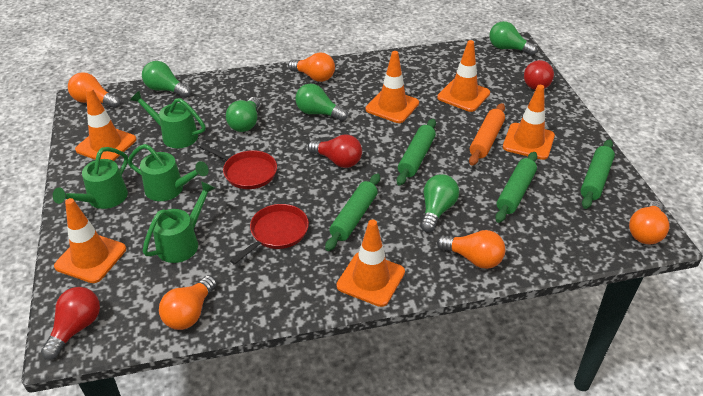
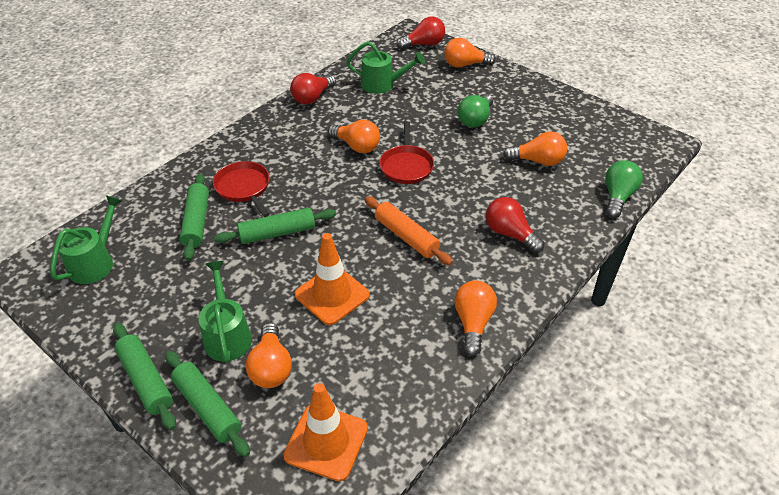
green light bulb: [142,61,191,98] [226,97,260,132] [295,84,348,121] [420,174,459,233] [489,21,537,55] = 5 -> [458,94,493,128] [605,160,643,218] = 2
green watering can: [53,147,128,209] [128,144,209,201] [130,90,206,148] [143,181,215,263] = 4 -> [50,195,123,284] [198,261,252,363] [347,41,425,94] = 3
orange traffic cone: [54,198,126,283] [75,88,136,161] [337,219,405,307] [366,51,419,123] [437,40,490,112] [503,85,555,160] = 6 -> [283,383,368,481] [295,233,370,325] = 2

